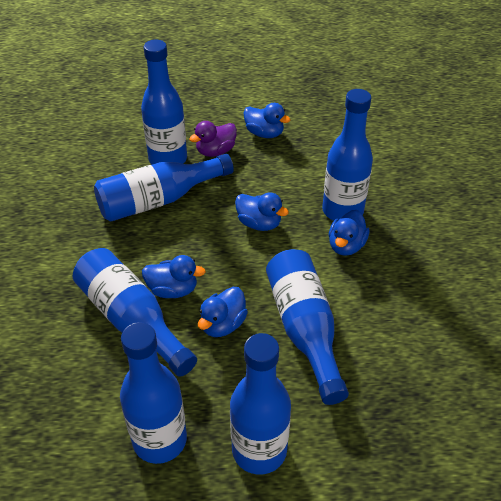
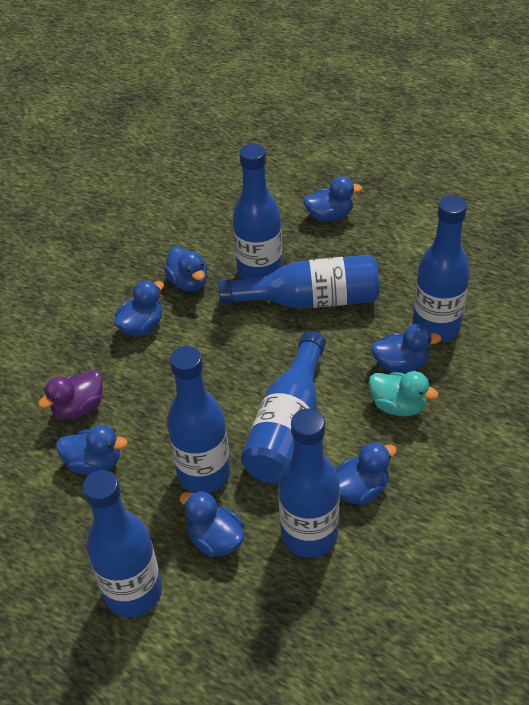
blue duck: [142,255,206,298] [198,287,248,337] [235,192,289,231] [244,103,291,138] [329,210,369,256] = 5 -> [56,425,128,474] [114,280,164,336] [164,246,207,292] [179,491,244,557] [303,176,363,222] [335,442,397,505] [371,324,442,373] = 7
turquoise duck: none = 0 -> [369,371,438,416] = 1

